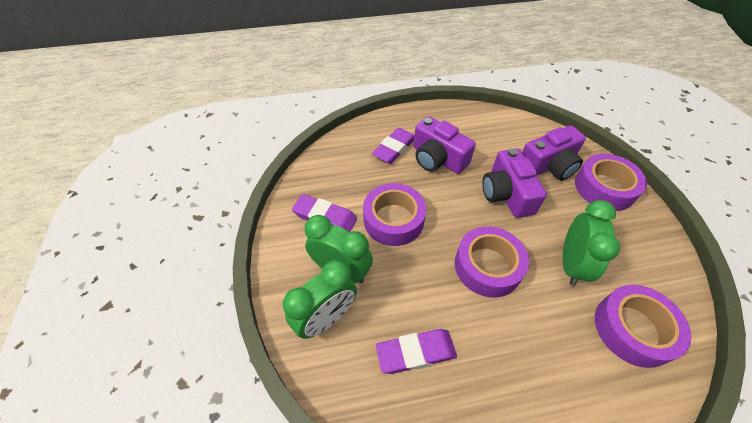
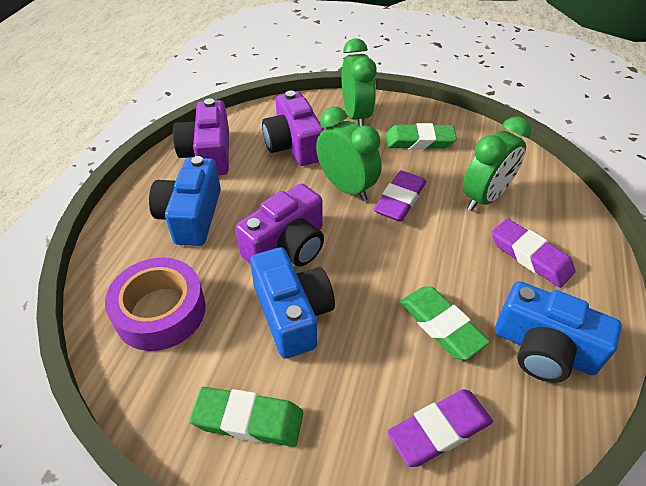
blue camera: none = 0 -> [149,156,221,246] [250,247,335,359] [495,281,622,382] = 3
green eraser: none = 0 -> [189,387,303,447] [385,123,457,149] [400,286,490,360] = 3
purple tape: [363,183,426,246] [455,226,529,298] [575,154,647,211] [595,285,691,368] = 4 -> [105,258,206,351] = 1

